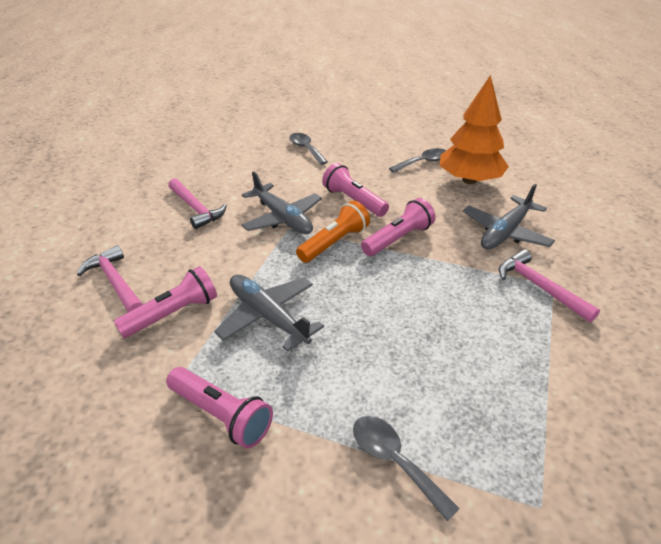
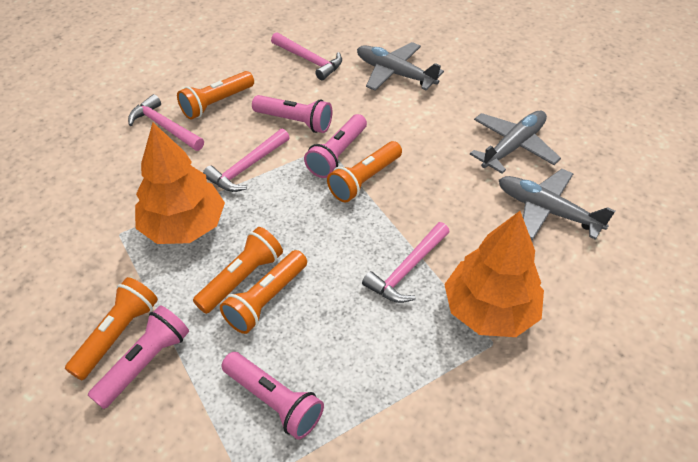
grey spoon: [289,133,328,165] [353,416,460,521] [389,148,446,173] = 3 -> none = 0
orange flashlight: [296,201,370,263] = 1 -> [65,277,158,380] [177,71,254,119] [193,227,283,314] [220,250,307,334] [327,141,402,202] = 5
orange tree: [440,75,509,184] = 1 -> [135,123,225,244] [444,211,544,337] = 2
pink hammer: [77,245,143,312] [168,178,227,229] [499,249,600,323] = 3 -> [128,94,204,151] [203,129,290,192] [271,32,342,80] [362,222,450,303] = 4

